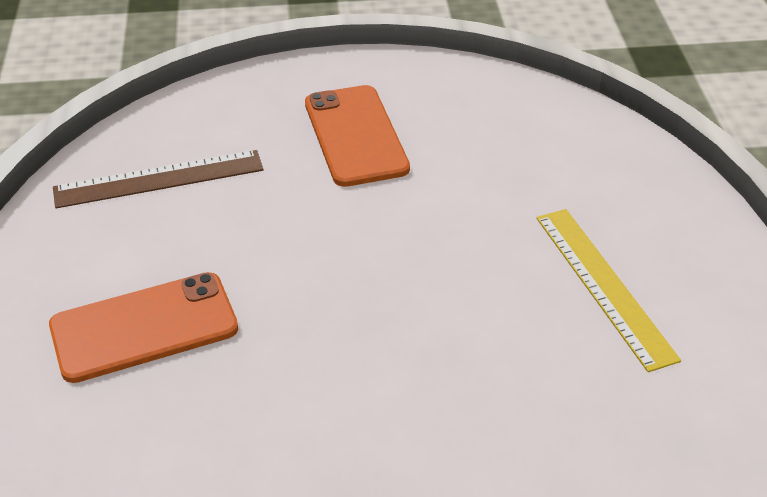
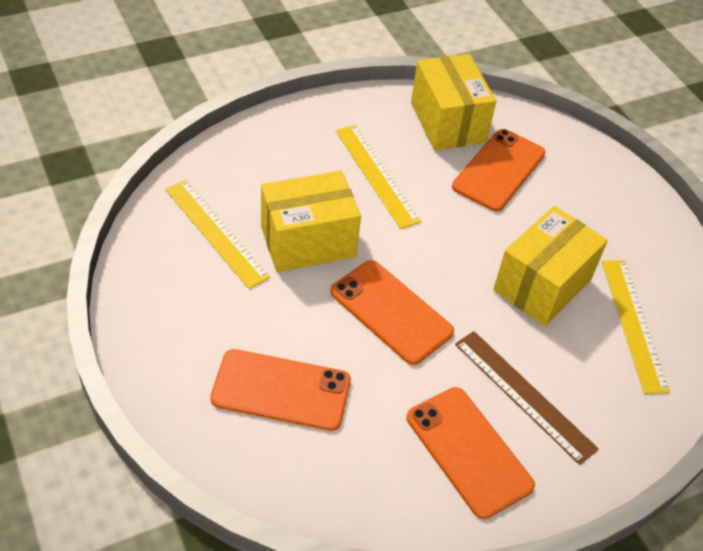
orange phone: [49,272,238,383] [305,85,410,187] = 2 -> [210,349,351,431] [330,260,454,365] [407,387,535,519] [452,129,545,212] = 4
yellow box: none = 0 -> [261,171,361,272] [411,54,496,150] [493,206,608,326] = 3
yellow ruler: [536,209,681,372] = 1 -> [165,180,270,289] [336,125,422,229] [602,260,670,394] = 3

